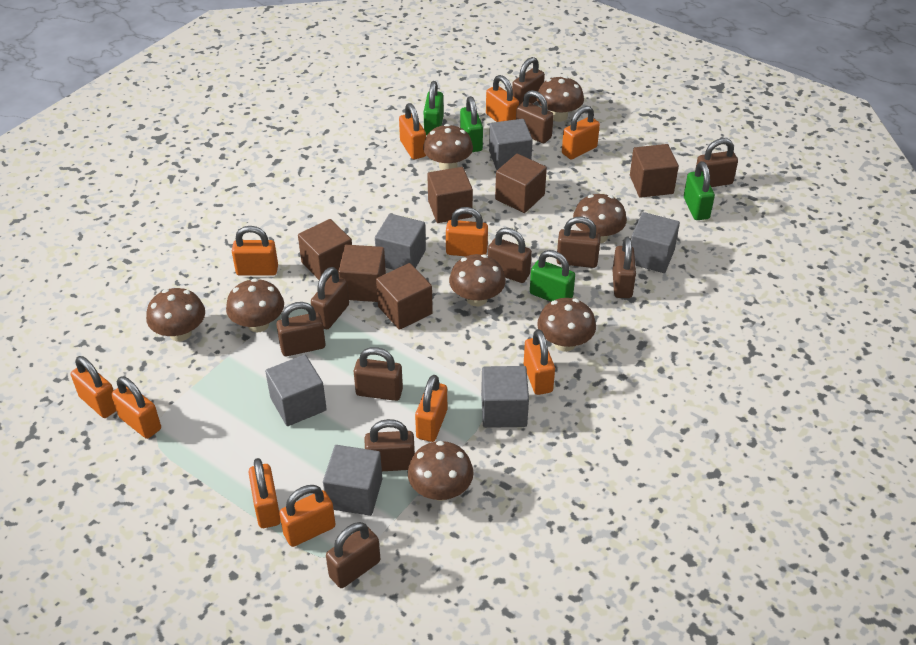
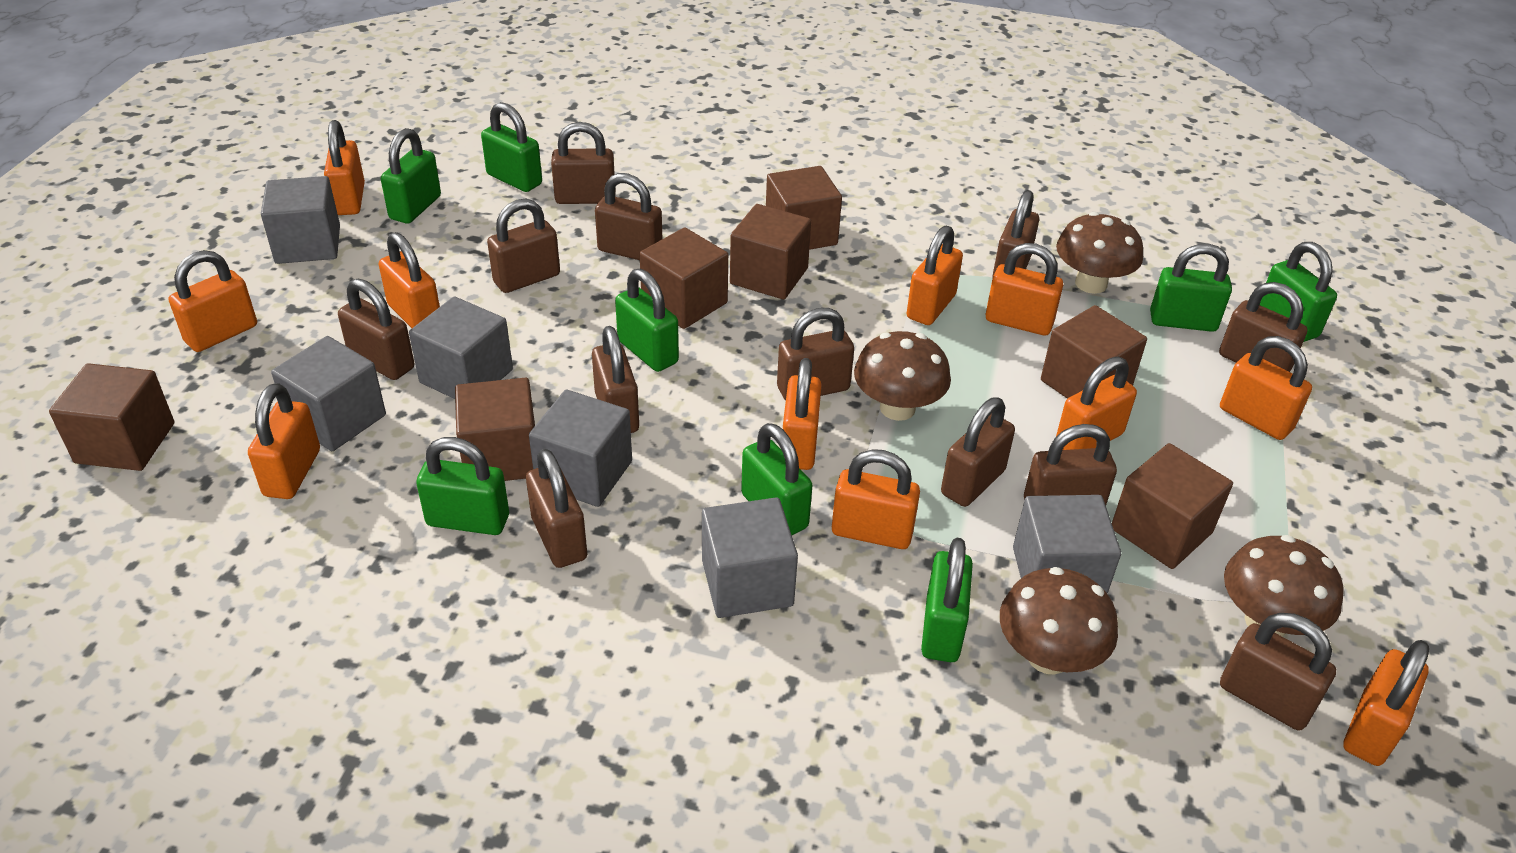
brown cube: [298,219,352,280] [338,245,386,302] [376,263,433,330] [427,167,473,223] [495,154,547,213] [630,144,679,198] = 6 -> [49,363,174,471] [455,378,535,481] [639,227,728,329] [730,204,811,300] [766,166,842,250] [1041,305,1147,399] [1112,443,1233,569] = 7
brown mushroom: [146,288,205,341] [226,278,284,332] [408,441,474,501] [423,124,473,170] [449,254,506,306] [537,76,584,122] [537,298,596,352] [573,194,627,243] = 8 -> [854,331,951,421] [1000,567,1118,675] [1056,212,1143,294] [1224,535,1344,637] = 4
brown padlock: [276,302,325,356] [311,267,349,329] [326,522,380,588] [354,347,403,401] [365,419,415,471] [488,228,532,283] [512,57,545,105] [516,90,554,143] [556,216,601,268] [612,236,636,298] [695,138,738,187] = 11 -> [338,279,414,380] [487,199,560,293] [526,449,587,568] [551,122,615,204] [592,326,639,433] [595,173,662,260] [777,308,854,401] [941,397,1015,507] [992,190,1039,278] [1024,424,1117,505] [1219,282,1308,372] [1220,613,1336,730] = 12
green padlock: [424,81,443,136] [460,96,483,152] [530,250,575,301] [684,161,715,220] = 4 -> [381,128,441,224] [416,437,509,535] [481,102,542,192] [615,269,679,372] [741,423,812,535] [921,538,973,662] [1150,244,1232,332] [1259,242,1337,342] = 8

